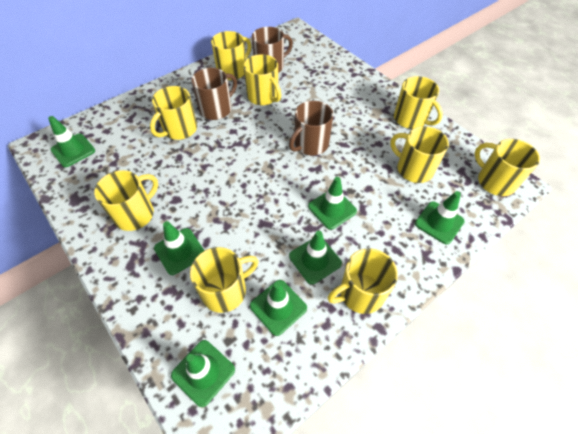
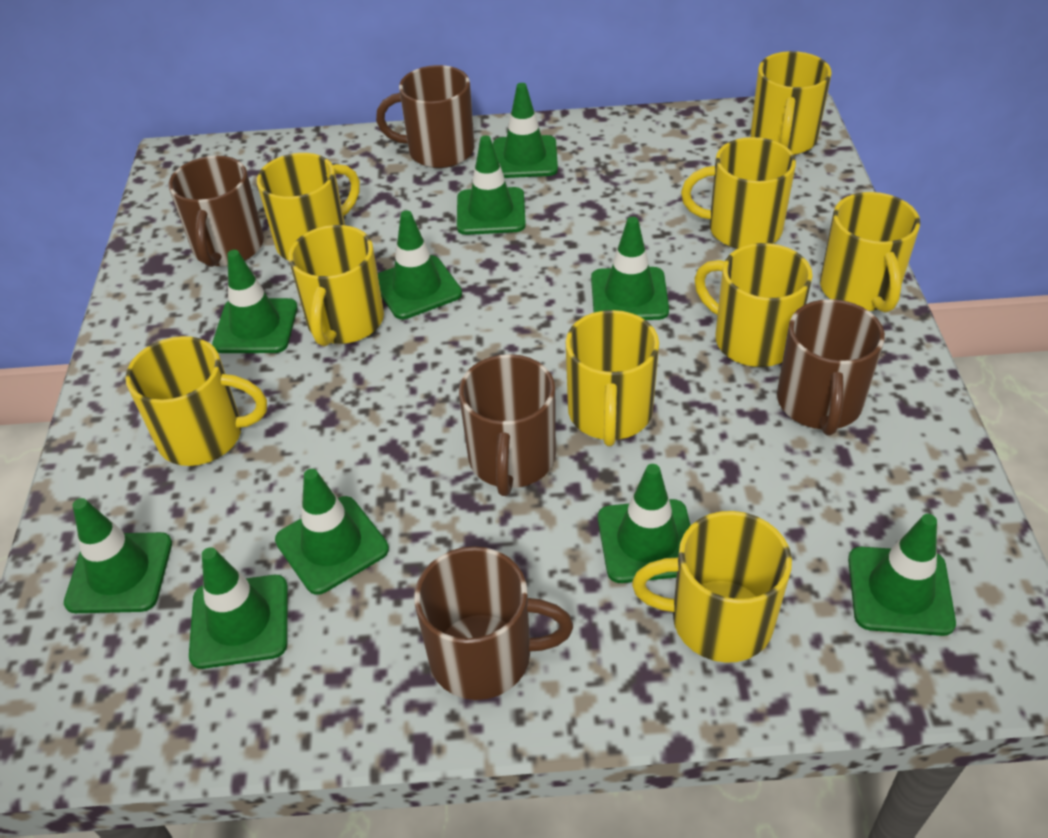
brown mug: [191,68,237,120] [252,27,293,73] [289,101,334,155] = 3 -> [169,156,264,267] [376,65,475,168] [414,546,573,700] [459,354,556,496] [777,299,885,435] = 5
green traffic cone: [48,116,95,167] [154,221,205,275] [171,340,235,407] [250,280,307,336] [289,231,342,284] [308,177,357,230] [415,191,465,244] = 7 -> [64,498,172,613] [189,547,288,669] [212,250,298,353] [275,469,389,595] [378,211,462,319] [457,136,526,235] [493,83,558,178] [591,217,669,320] [598,464,691,583] [848,514,956,636] = 10

